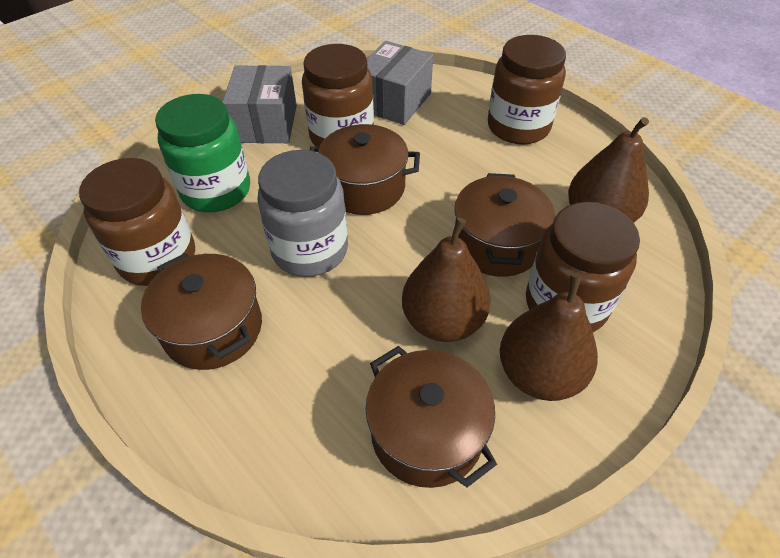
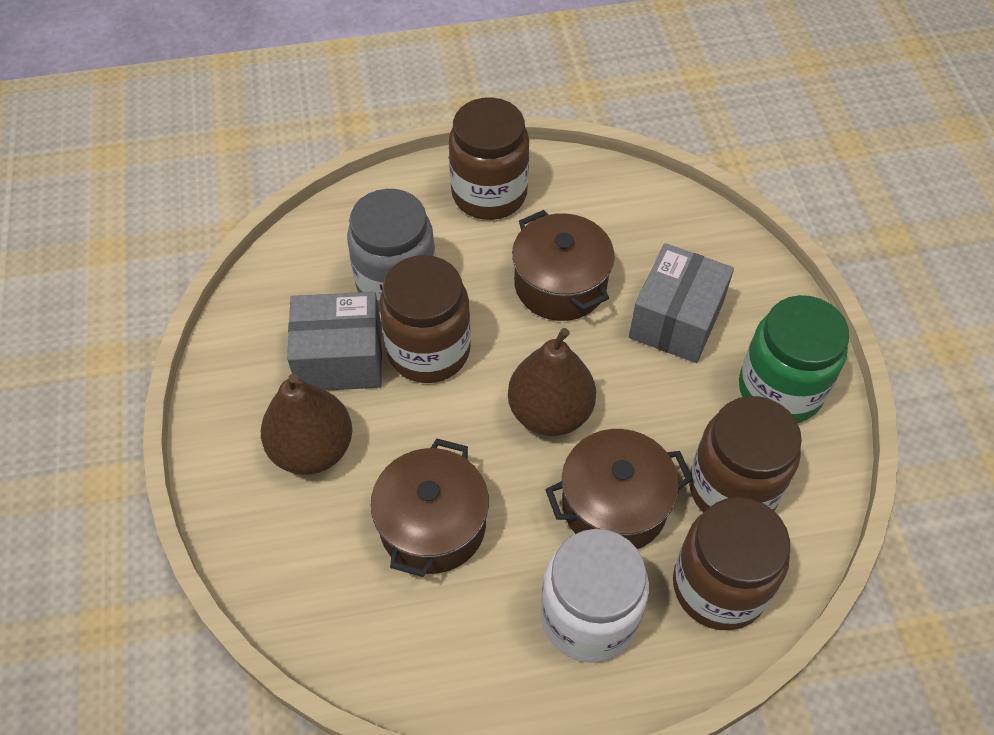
brown pear: [402,218,491,342] [500,273,598,401] [568,117,649,222] = 3 -> [261,374,352,475] [508,328,596,436] = 2
brown pot: [141,253,262,370] [310,124,420,215] [366,346,497,488] [454,173,555,277] = 4 -> [370,438,489,577] [512,210,615,321] [545,429,693,549] = 3
white jar: none = 0 -> [541,529,649,663] = 1

